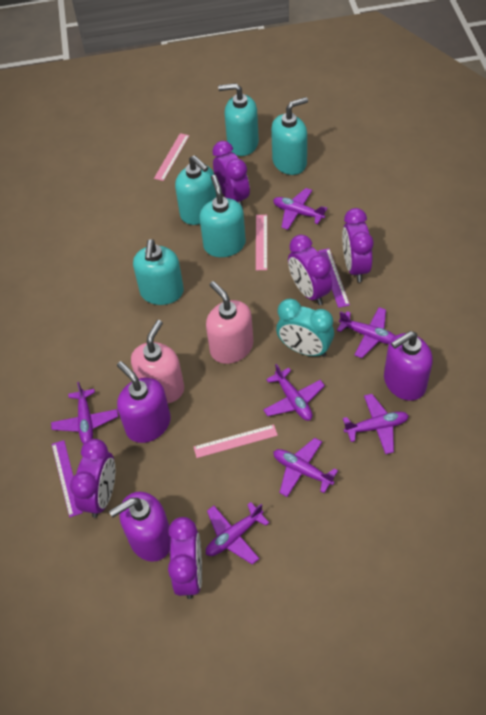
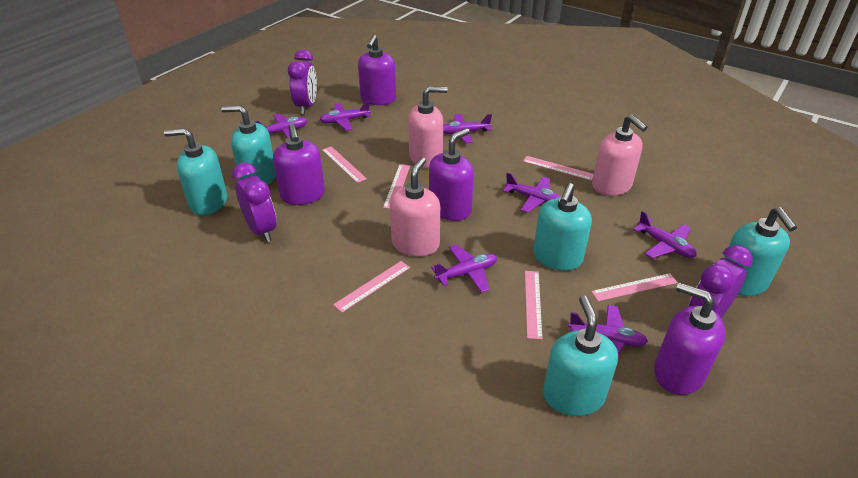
pink ruler: [154,133,189,181] [194,424,278,458] [256,215,267,270] = 3 -> [322,146,367,183] [333,261,410,312] [383,164,410,209] [523,156,594,181] [525,271,542,340] [591,273,678,301] = 6
pink soap dispenser: [131,320,184,403] [206,281,253,364] = 2 -> [390,157,440,257] [408,86,447,168] [592,114,648,196] = 3
purple clock: [70,439,115,518] [168,517,202,599] [212,141,250,208] [288,235,332,305] [342,208,374,282] = 5 -> [232,162,277,242] [288,49,317,114] [688,245,753,318] = 3
purple ruler: [52,440,83,517] [318,248,350,308] = 2 -> none = 0
purple soap dispenser: [109,492,171,562] [117,361,171,443] [384,331,433,401] = 3 -> [273,123,325,205] [358,35,396,105] [429,128,474,221] [654,282,726,395] = 4
turquoise clock: [276,299,334,357] = 1 -> none = 0

